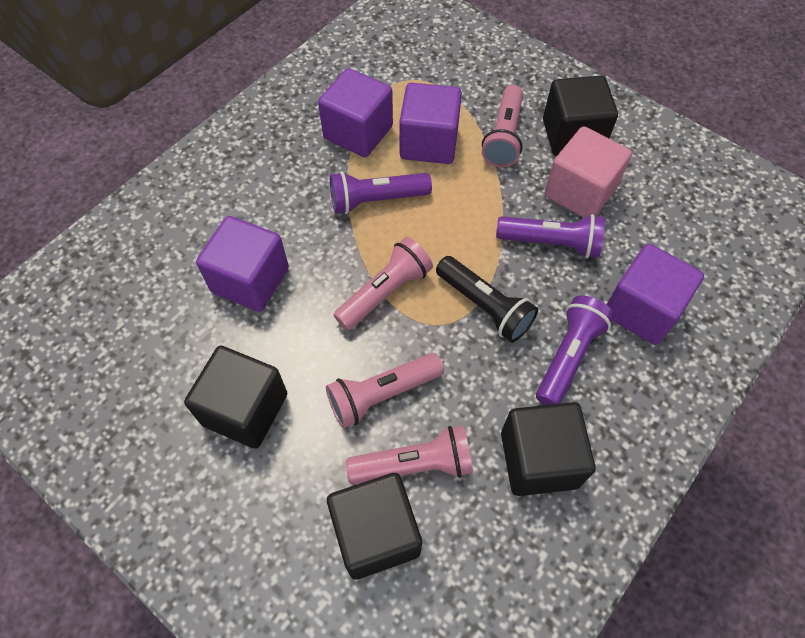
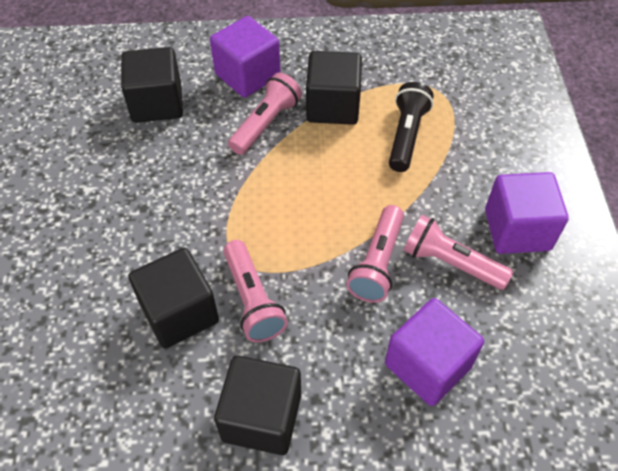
pink cube: [544,126,632,218] = 1 -> none = 0
purple cube: [196,216,289,312] [318,68,393,157] [399,83,462,164] [606,244,704,345] = 4 -> [210,16,281,98] [385,298,484,406] [485,172,569,254] = 3
purple flashlight: [330,171,432,214] [496,214,605,258] [536,296,614,405] = 3 -> none = 0

